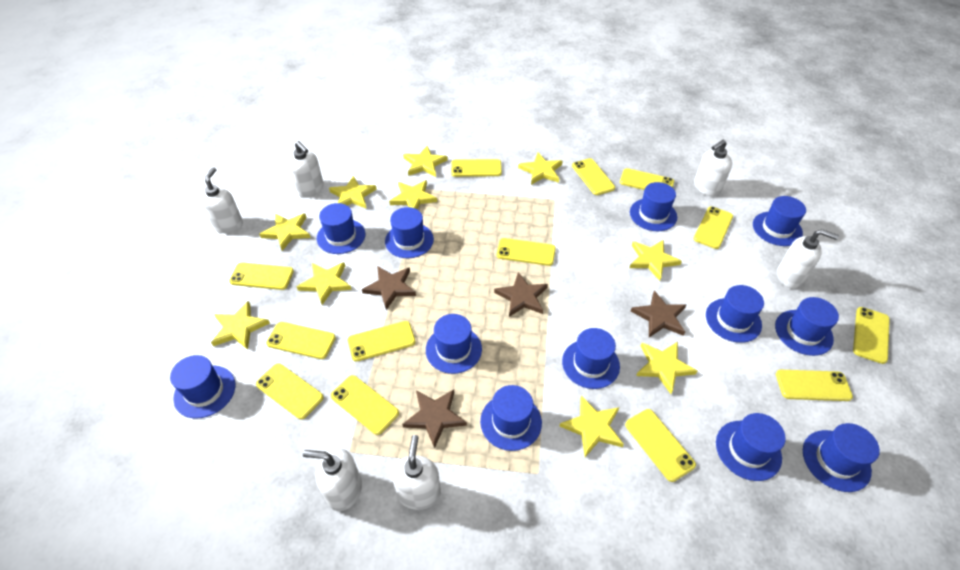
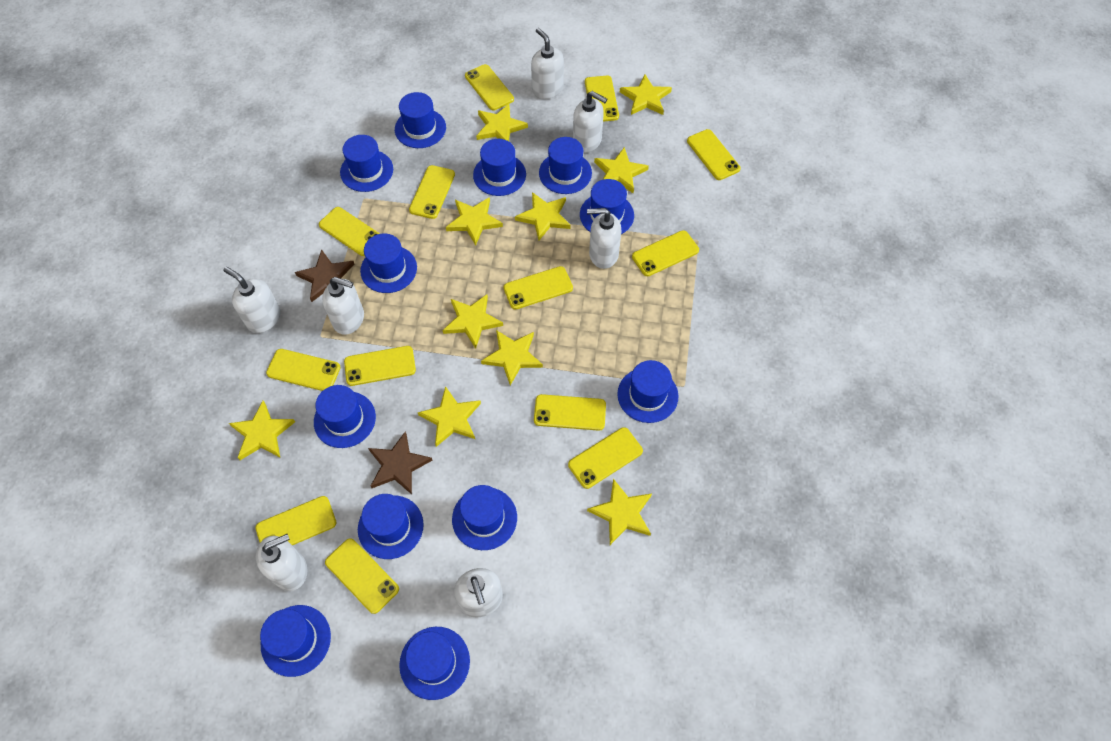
brown star: [362,266,416,310] [402,390,467,448] [494,272,548,317] [631,291,686,337] = 4 -> [295,249,355,302] [368,432,432,494] = 2
white soap dispenser: [199,167,243,233] [287,141,324,197] [303,448,362,511] [392,435,441,510] [694,140,732,196] [777,229,839,288] = 6 -> [223,267,281,333] [256,534,307,591] [322,277,364,335] [454,568,503,618] [531,28,564,99] [573,91,607,153] [587,208,621,269] = 7

